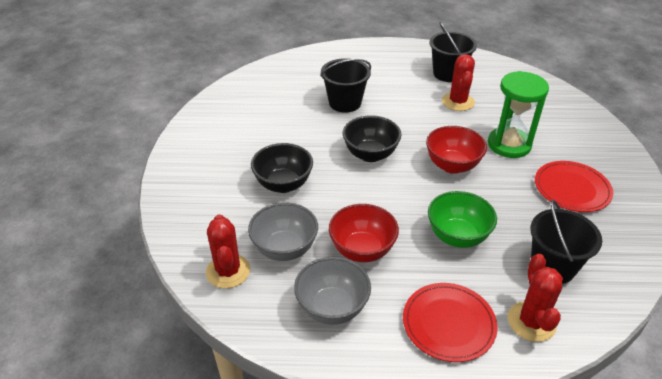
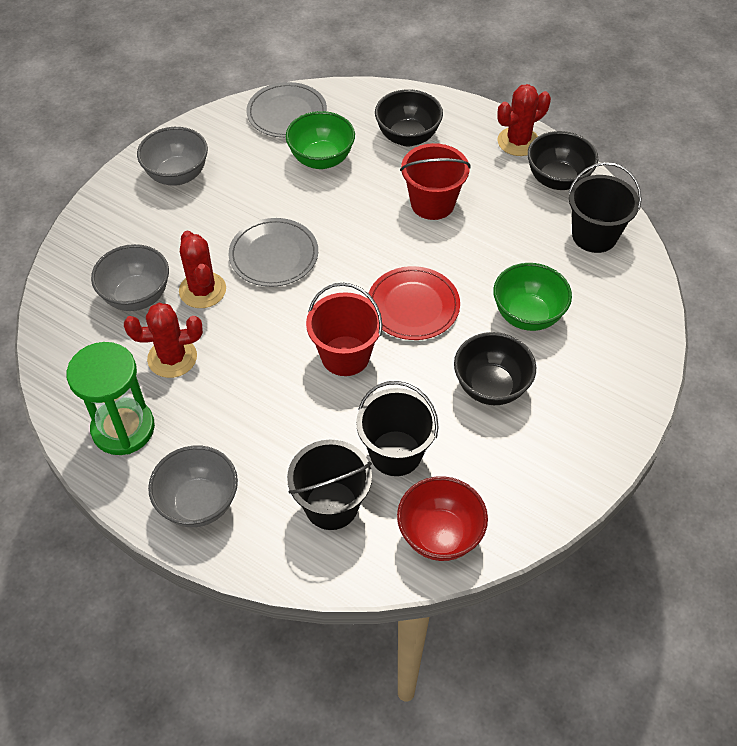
black bowl: [251,143,313,193] [343,115,401,162] = 2 -> [375,89,443,146] [454,332,536,405] [527,131,598,190] = 3
green bowl: [428,191,497,248] = 1 -> [286,111,355,169] [493,263,572,331] = 2
grey bowl: [248,203,318,261] [294,257,371,325] = 2 -> [91,244,169,311] [137,127,208,186] [148,445,238,527] = 3
grey plate: none = 0 -> [229,218,318,287] [246,82,327,138] = 2
red bowl: [329,204,399,262] [426,126,487,174] = 2 -> [397,476,488,561] = 1
red bucket: none = 0 -> [306,283,383,376] [400,143,471,220] = 2
red plate: [403,283,497,362] [535,161,613,212] = 2 -> [368,266,460,340] = 1

